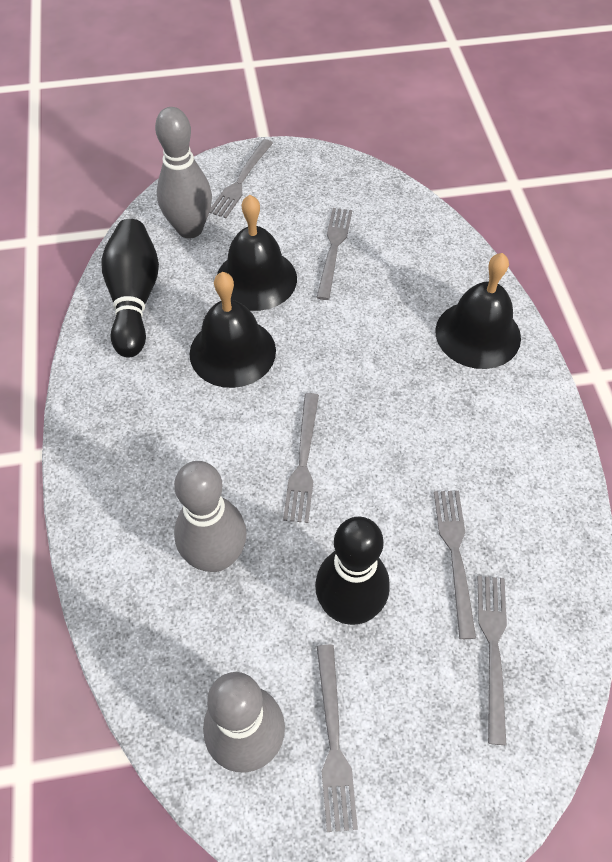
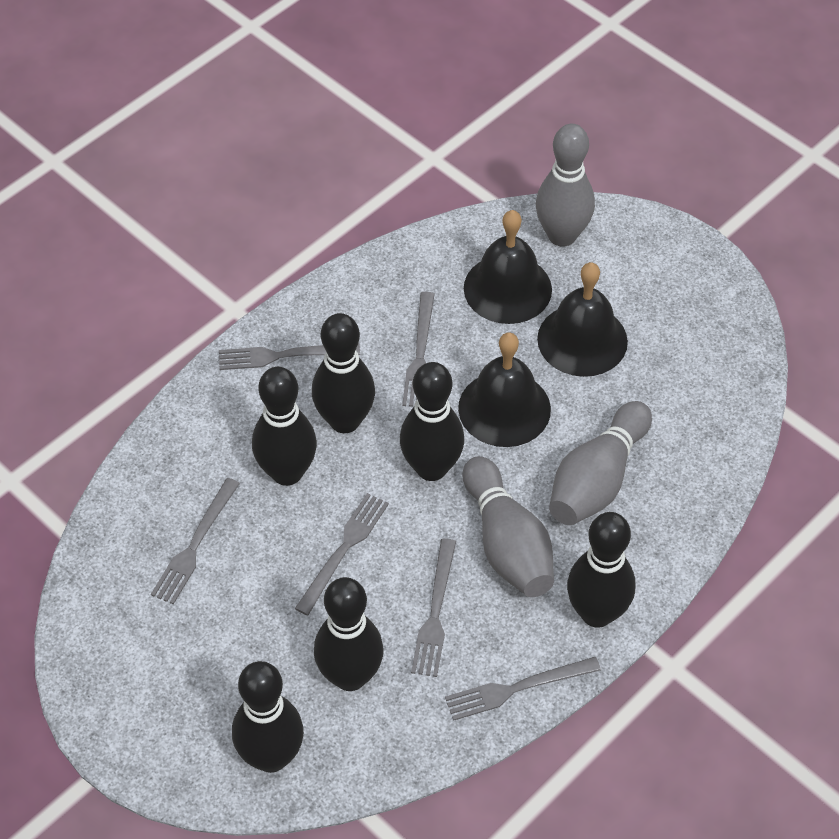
black bowling pin: [101,219,159,358] [315,517,390,625] = 2 -> [232,661,304,773] [252,367,317,486] [312,313,375,433] [314,577,383,691] [400,362,464,481] [567,512,635,628] = 6

